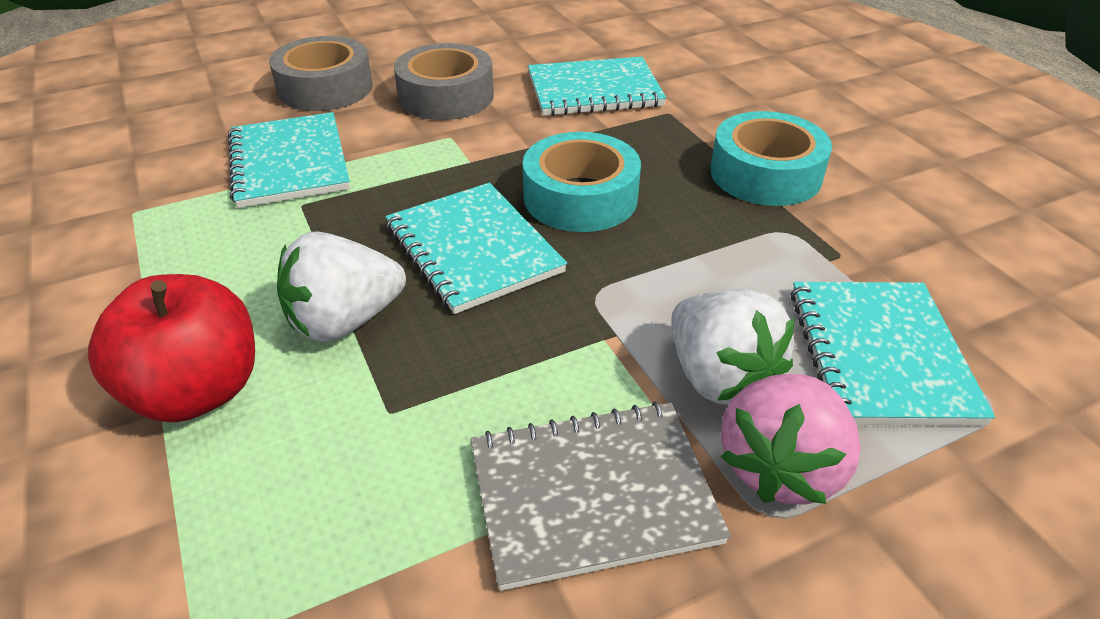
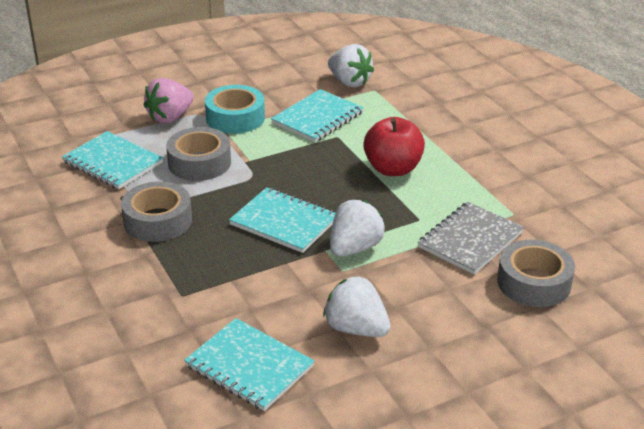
grey tape: [269,36,373,111] [394,43,494,120] = 2 -> [121,181,192,242] [166,127,231,181] [497,240,575,307] = 3
turquoise tape: [523,132,641,232] [710,111,832,206] = 2 -> [205,85,265,134] = 1
white strawberry: [277,231,406,342] [671,289,795,405] = 2 -> [323,276,391,337] [328,44,374,88] [330,200,385,257] = 3

